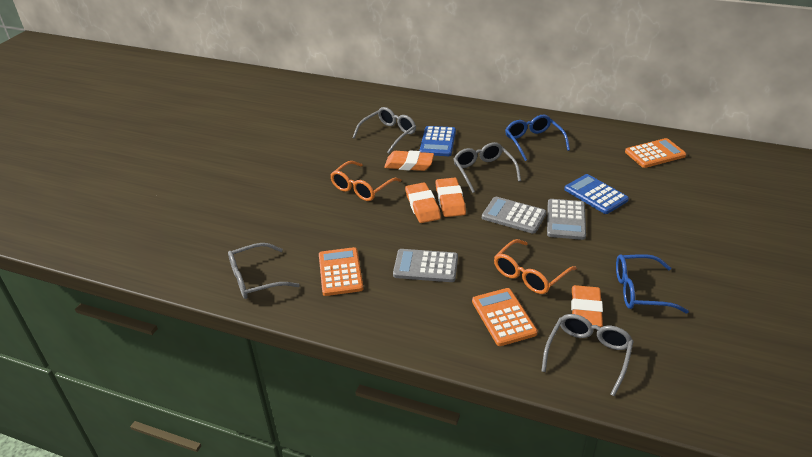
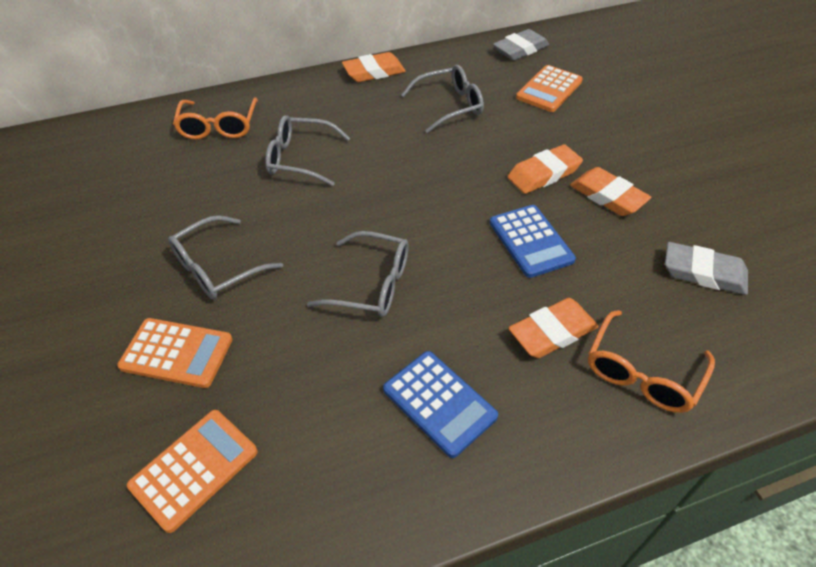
blue glasses: [505,115,570,161] [616,254,689,314] = 2 -> none = 0
grey calculator: [393,249,458,282] [482,197,547,234] [547,199,586,240] = 3 -> none = 0
grey eraser: none = 0 -> [493,29,549,61] [665,242,748,295] = 2

